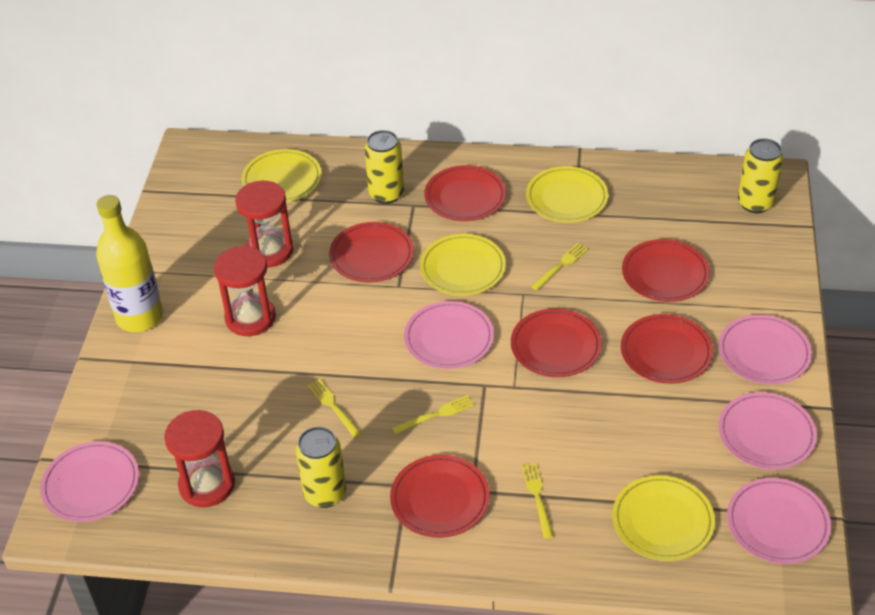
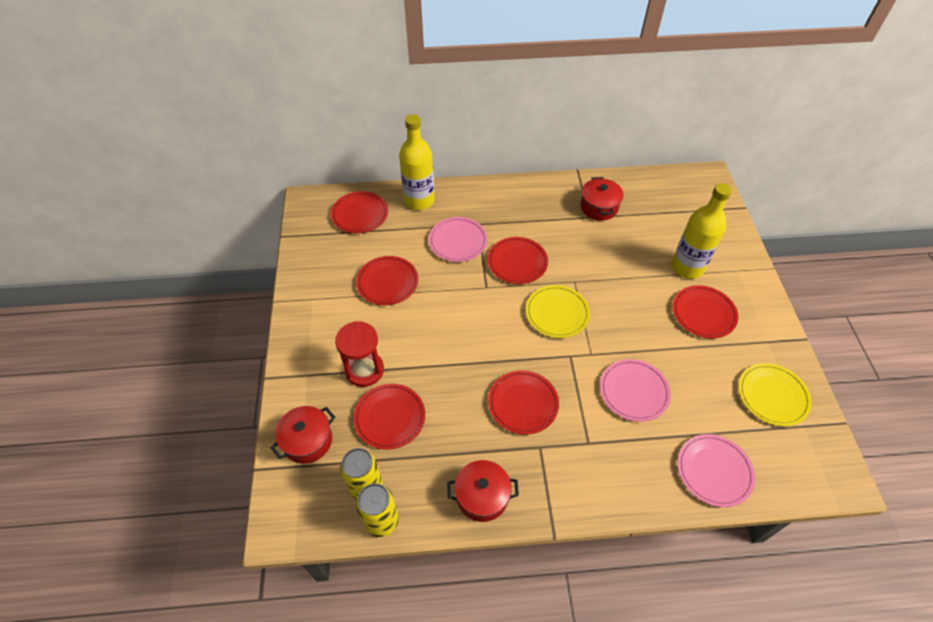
pink plate: [40,441,139,522] [404,301,494,369] [718,315,812,385] [718,392,817,470] [727,478,831,564] = 5 -> [429,217,488,262] [600,359,671,422] [677,434,755,507] = 3
red hourglass: [164,410,235,507] [214,246,276,336] [235,181,293,268] = 3 -> [335,321,384,387] = 1
red pot: none = 0 -> [271,406,335,464] [448,460,519,522] [580,177,624,221] = 3
yellow bottle: [96,195,163,332] = 1 -> [399,114,435,210] [672,183,732,279] = 2
yellow can: [296,427,346,508] [365,130,404,204] [738,138,783,213] = 3 -> [340,448,383,500] [356,483,399,537] = 2
yellow fork: [307,379,362,438] [392,395,475,434] [521,463,553,539] [531,243,588,290] = 4 -> none = 0
yellow plate: [241,149,322,203] [420,234,506,296] [526,166,608,223] [612,475,715,561] = 4 -> [526,285,590,338] [738,363,812,426] = 2

